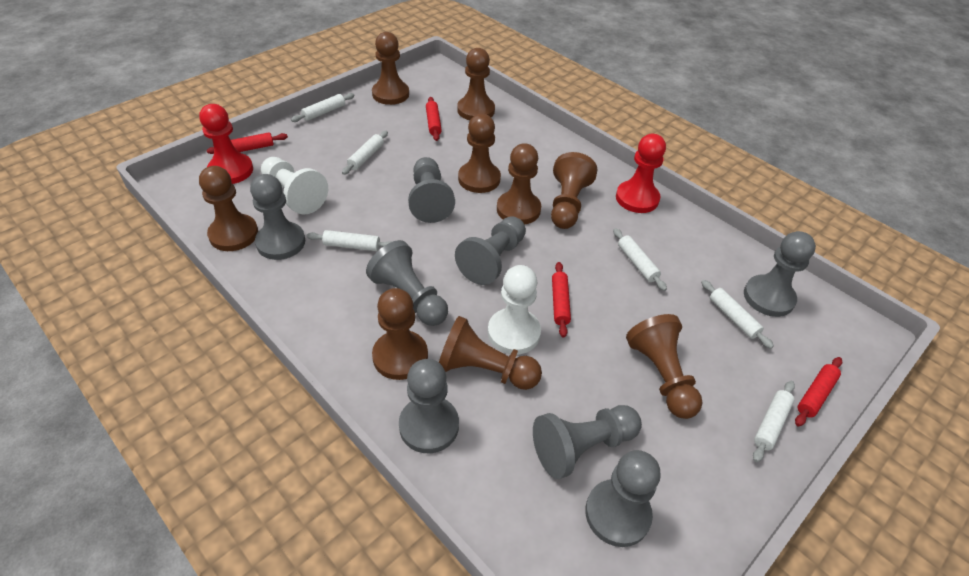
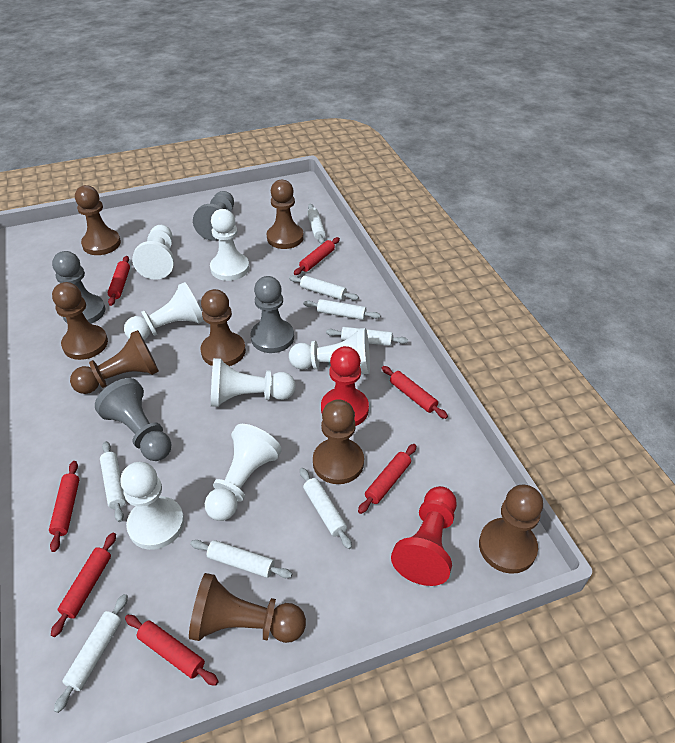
brown pawn: [199,166,258,251] [372,32,409,105] [372,288,428,380] [439,316,542,390] [457,48,495,120] [458,114,501,193] [497,143,541,225] [551,152,597,229] [626,314,702,419] = 9 -> [52,282,108,360] [70,330,159,394] [75,185,121,255] [189,573,306,643] [201,289,246,366] [267,180,304,249] [313,399,364,484] [479,485,543,574] = 8
grey pawn: [250,174,305,260] [366,240,448,326] [399,359,459,453] [408,157,455,223] [455,216,526,285] [533,405,642,479] [585,450,661,547] [744,231,816,317] = 8 -> [52,251,105,324] [95,378,171,461] [193,191,234,241] [251,276,294,353] = 4
red rolling pin: [207,132,288,154] [426,97,442,141] [552,262,571,338] [795,357,842,427] = 4 -> [49,461,79,552] [51,533,116,637] [108,256,130,306] [125,615,219,686] [294,237,340,275] [358,444,416,514] [382,366,448,419] = 7
white pawn: [261,157,328,214] [488,265,541,354] = 2 -> [121,462,184,550] [124,282,204,340] [132,225,174,280] [205,424,282,521] [210,209,249,281] [211,358,296,407] [289,328,370,374] = 7
white rolling pin: [291,93,355,122] [307,230,391,251] [342,131,388,175] [613,228,667,291] [701,280,774,349] [753,381,795,462] = 6 -> [54,594,128,713] [100,441,126,522] [190,540,292,578] [289,275,359,300] [300,468,352,549] [303,299,381,320] [307,204,326,244] [326,327,408,346] = 8

